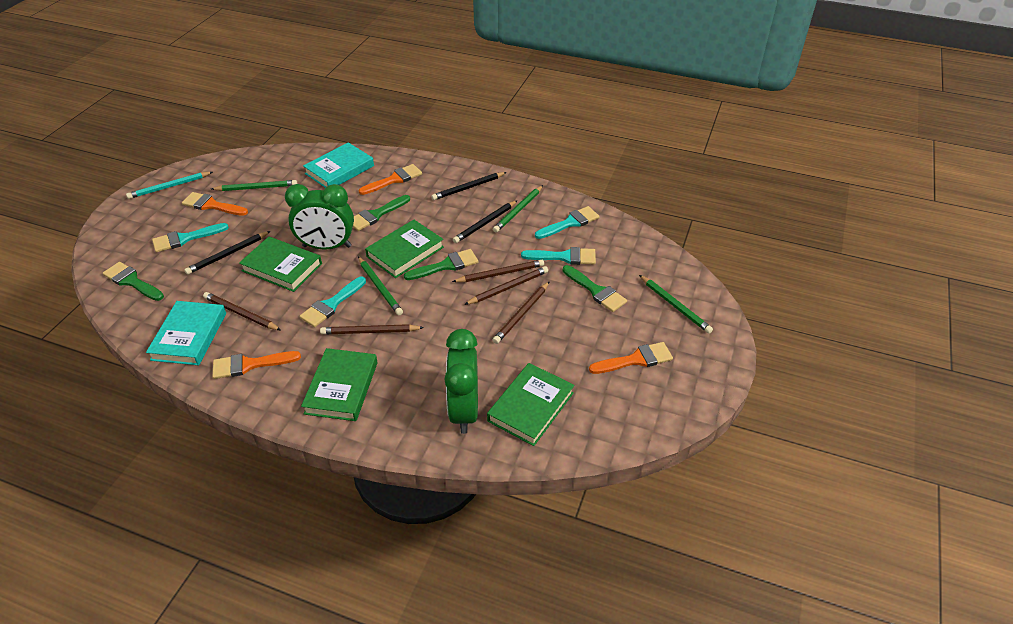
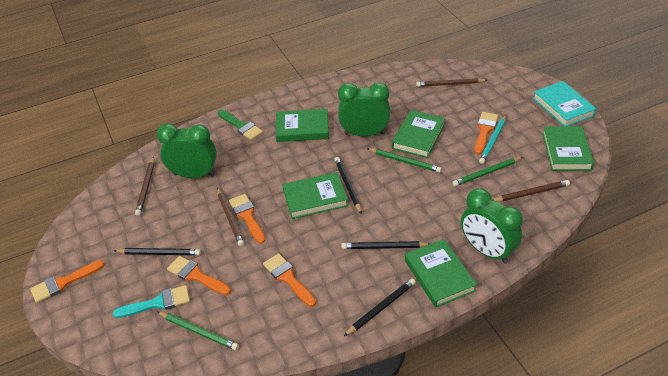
black pencil: [184,231,271,275] [431,172,507,200] [453,200,518,243] = 3 -> [114,248,201,255] [334,157,362,214] [341,241,430,249] [344,278,416,336] = 4
brown pencil: [203,292,281,330] [320,324,424,334] [452,260,544,282] [464,266,548,305] [493,281,550,344] = 5 -> [135,157,154,216] [217,188,244,246] [416,78,487,87] [493,180,570,201] = 4
green book: [239,237,322,292] [301,348,378,421] [365,220,444,278] [487,363,574,446] = 4 -> [276,109,329,142] [282,172,348,219] [392,110,445,158] [405,239,477,308] [542,126,594,171] = 5
green brush: [103,262,164,301] [353,195,410,231] [404,249,478,280] [563,265,627,312] = 4 -> [218,110,263,140] = 1
green clock: [285,184,354,250] [444,329,478,434] = 2 -> [157,124,217,178] [338,82,390,136] [461,188,523,264] = 3
green pencil: [211,180,297,191] [358,256,403,315] [493,185,543,232] [639,275,713,334] = 4 -> [157,312,239,350] [367,148,442,173] [452,157,523,186] = 3
orange brush: [182,192,248,216] [213,351,301,379] [359,164,422,195] [589,342,673,374] = 4 -> [30,260,105,303] [167,256,231,295] [229,194,265,244] [263,253,316,307] [475,112,498,154] = 5
turquoise book: [146,301,226,365] [303,142,374,188] = 2 -> [533,81,596,126] = 1
turquoise brush: [152,223,229,252] [300,277,366,327] [521,247,596,265] [535,206,600,239] = 4 -> [113,285,190,318] = 1

